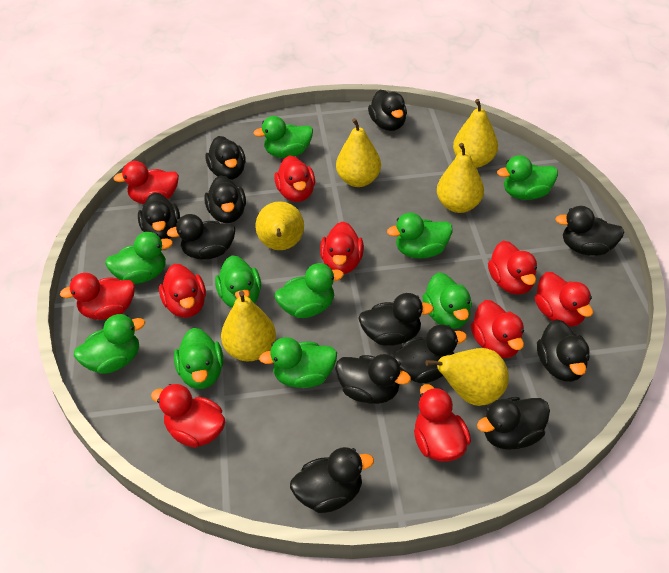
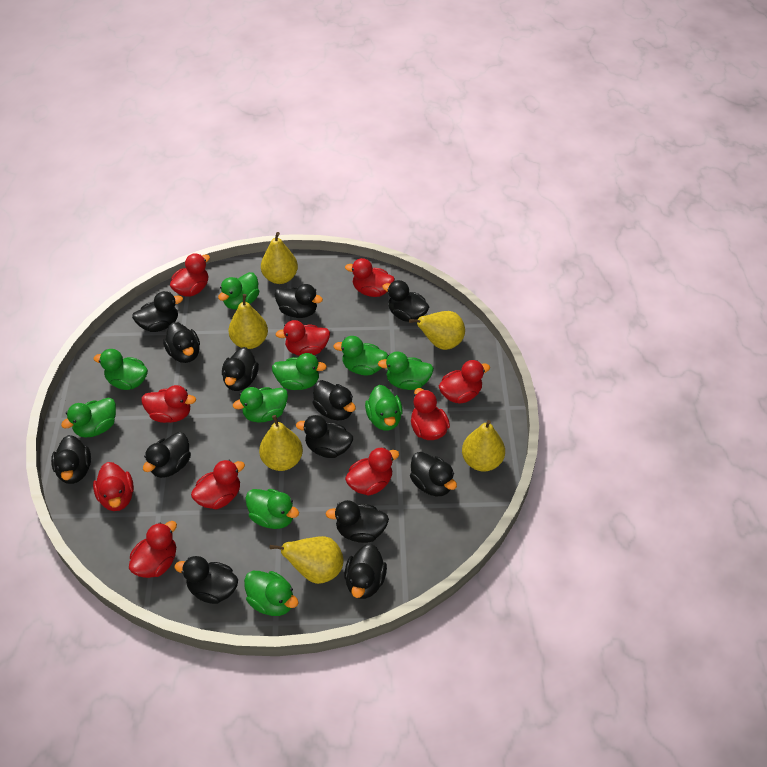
black duck: [138,192,180,239] [167,214,236,260] [204,175,246,223] [205,136,246,180] [290,447,374,513] [335,354,411,404] [358,293,434,346] [368,90,407,131] [393,324,467,383] [477,397,550,450] [537,319,590,382] [555,206,624,256] = 12 -> [51,435,91,484] [132,291,183,332] [143,432,191,478] [163,322,200,363] [174,556,238,604] [222,347,259,391] [275,284,323,318] [296,415,353,458] [313,380,356,420] [326,500,389,543] [344,544,387,599] [382,280,429,322] [410,452,457,496] = 13

